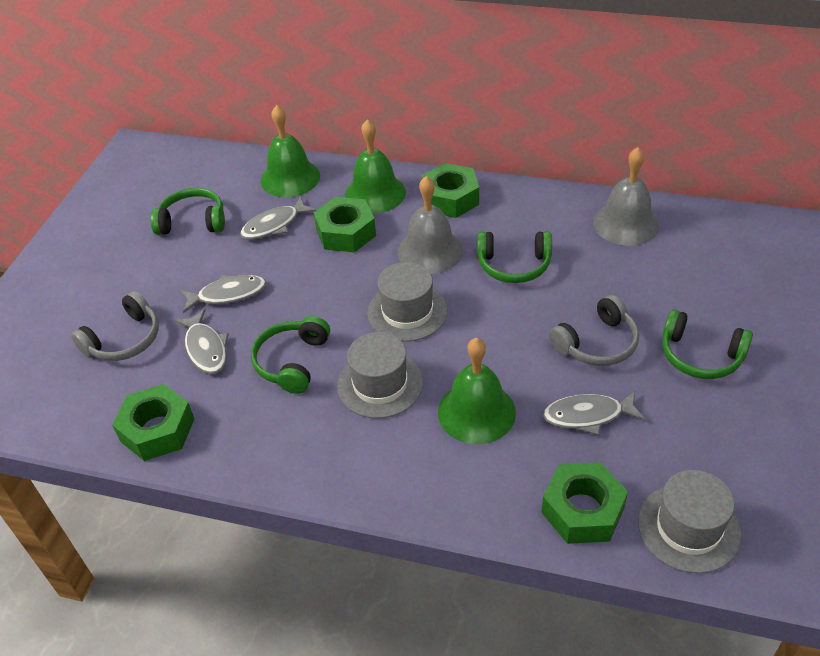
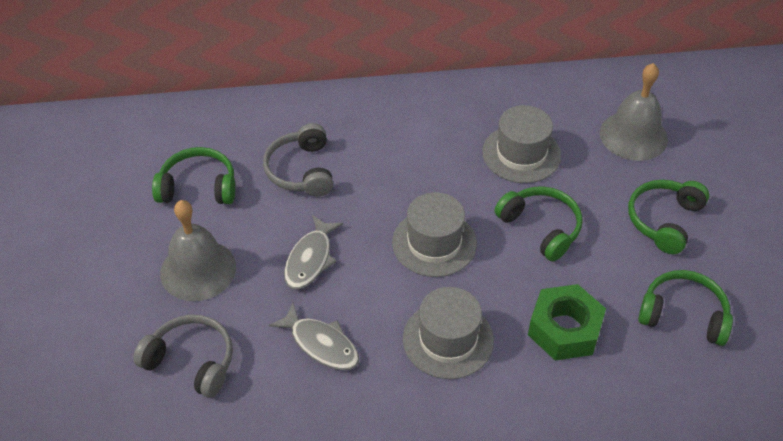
green bell: [261,105,320,197] [345,119,406,214] [438,338,516,444] = 3 -> none = 0
green nut: [112,384,194,461] [314,197,376,252] [422,163,479,218] [541,462,628,544] = 4 -> [528,284,606,361] = 1
grey fish: [175,309,229,374] [181,275,266,313] [240,196,316,240] [543,391,645,435] = 4 -> [269,303,359,370] [284,215,343,289] = 2

